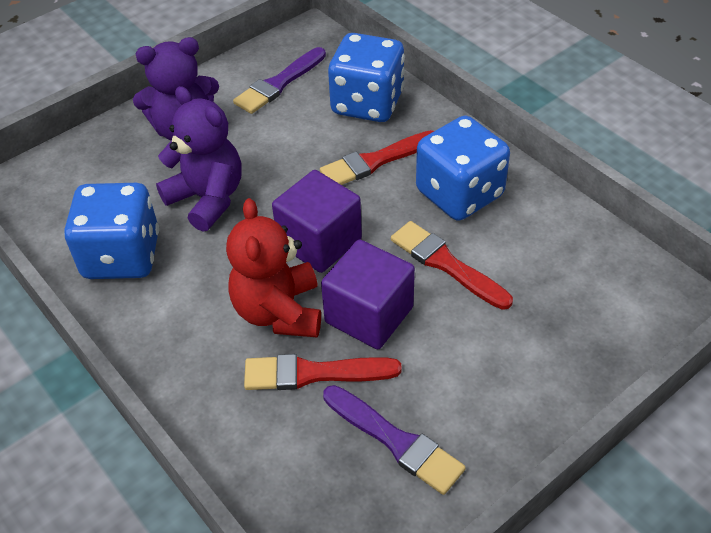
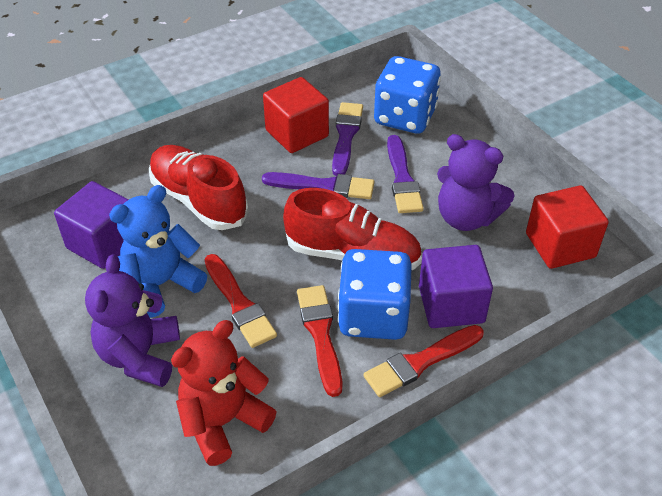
blue dice: [64,183,159,279] [328,33,405,122] [416,115,510,221] = 3 -> [338,249,412,340] [374,56,441,134] = 2
blue teddy bear: none = 0 -> [109,185,207,318] = 1
purple brush: [233,47,326,114] [323,385,466,495] = 2 -> [262,172,374,199] [332,102,363,176] [387,135,424,213] = 3
red cube: none = 0 -> [263,77,329,153] [526,185,609,269] = 2
red shoe: none = 0 -> [149,145,249,230] [283,188,422,270] = 2

